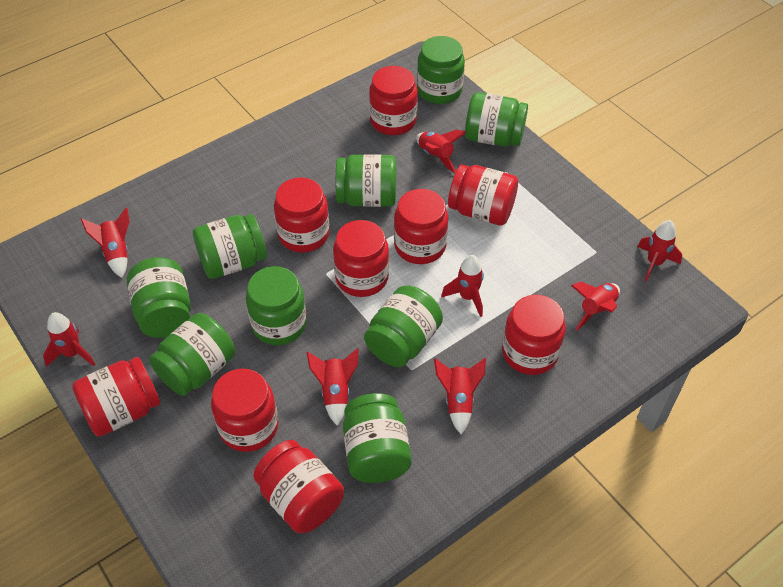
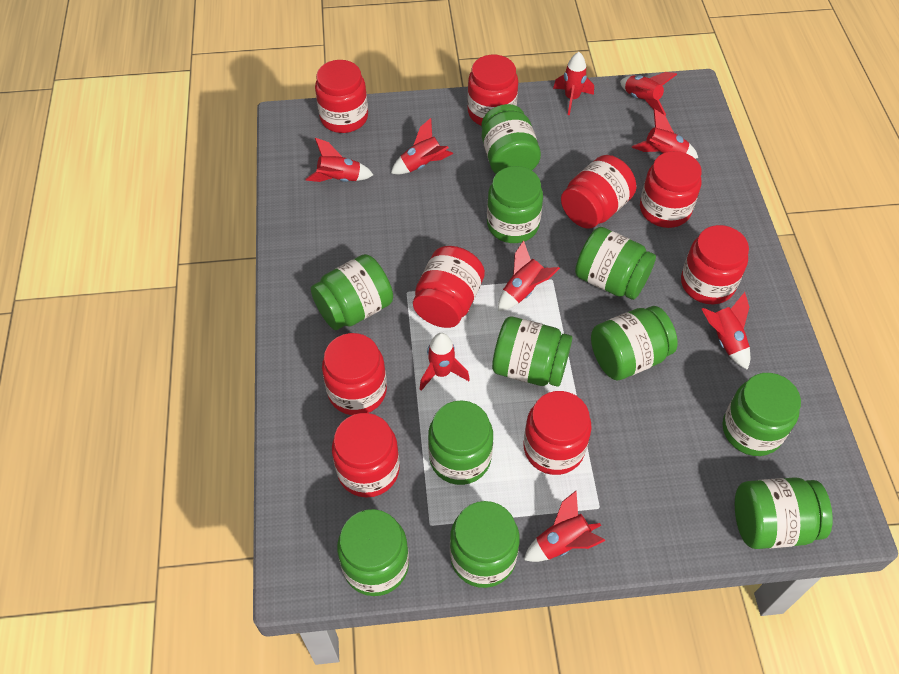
green jar: [127,257,191,338] [149,313,235,396] [193,214,267,279] [246,266,307,345] [336,154,396,207] [343,393,412,483] [364,285,443,367] [417,36,465,104] [465,92,528,147] = 9 -> [311,254,393,330] [337,509,409,596] [428,400,493,485] [450,501,520,588] [482,104,541,174] [487,166,543,243] [492,317,572,387] [575,227,656,300] [591,306,678,380] [723,373,801,456] [735,477,833,549] = 11
red rocket: [43,312,95,367] [81,208,129,278] [307,348,359,426] [416,130,466,173] [434,358,486,434] [441,255,484,317] [571,282,620,330] [637,220,682,282] = 8 -> [305,138,373,182] [391,118,453,174] [420,333,470,391] [498,240,560,311] [524,491,605,562] [553,52,594,115] [620,72,677,116] [632,109,698,159] [702,292,750,370] = 9

